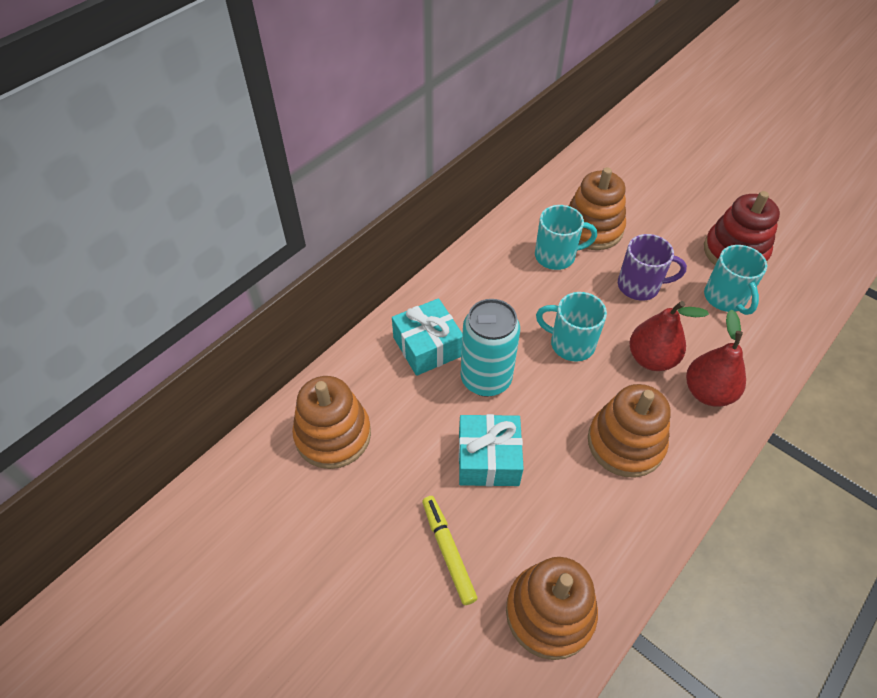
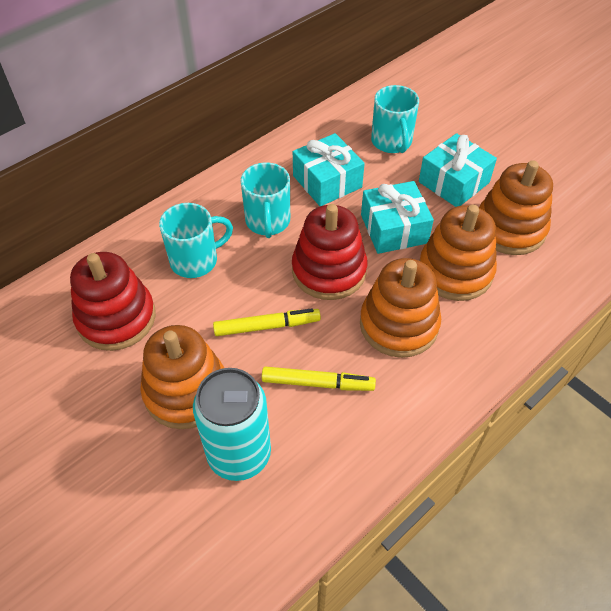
purple mug: [618,234,687,301] = 1 -> none = 0
red pear: [629,301,709,371] [686,310,746,406] = 2 -> none = 0
red stacking toy: [704,191,780,265] = 1 -> [70,252,156,351] [292,204,368,300] = 2
turquoise gift: [392,298,463,376] [458,414,524,486] = 2 -> [293,133,365,206] [361,181,434,254] [419,133,497,207] = 3
yellow marker: [422,496,478,605] = 1 -> [213,308,321,336] [262,366,376,391] = 2

